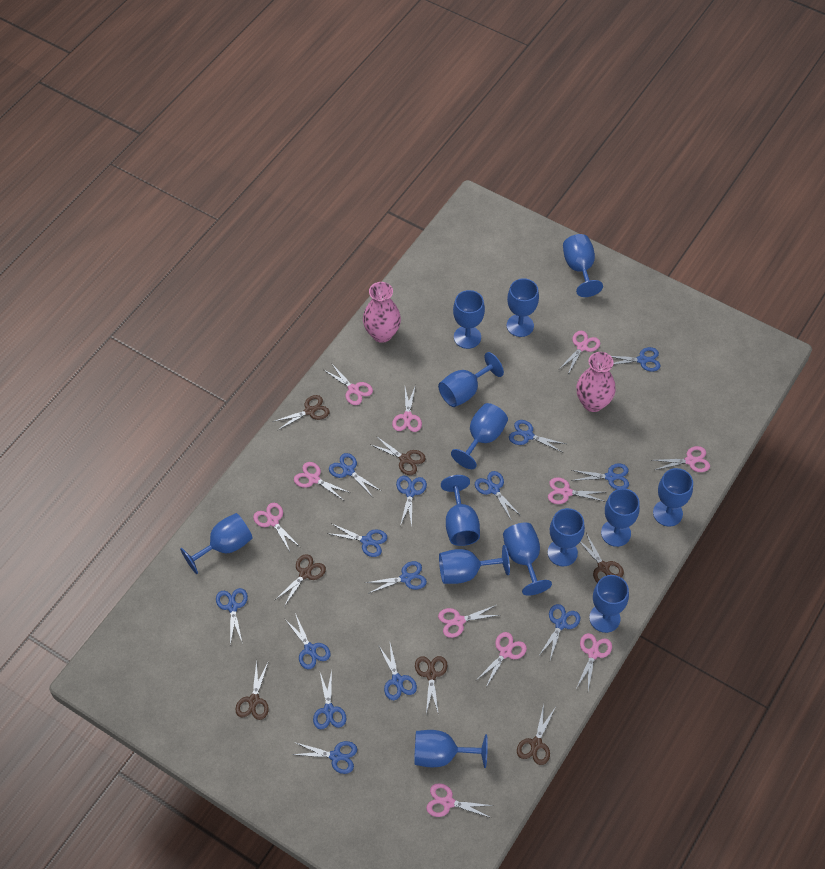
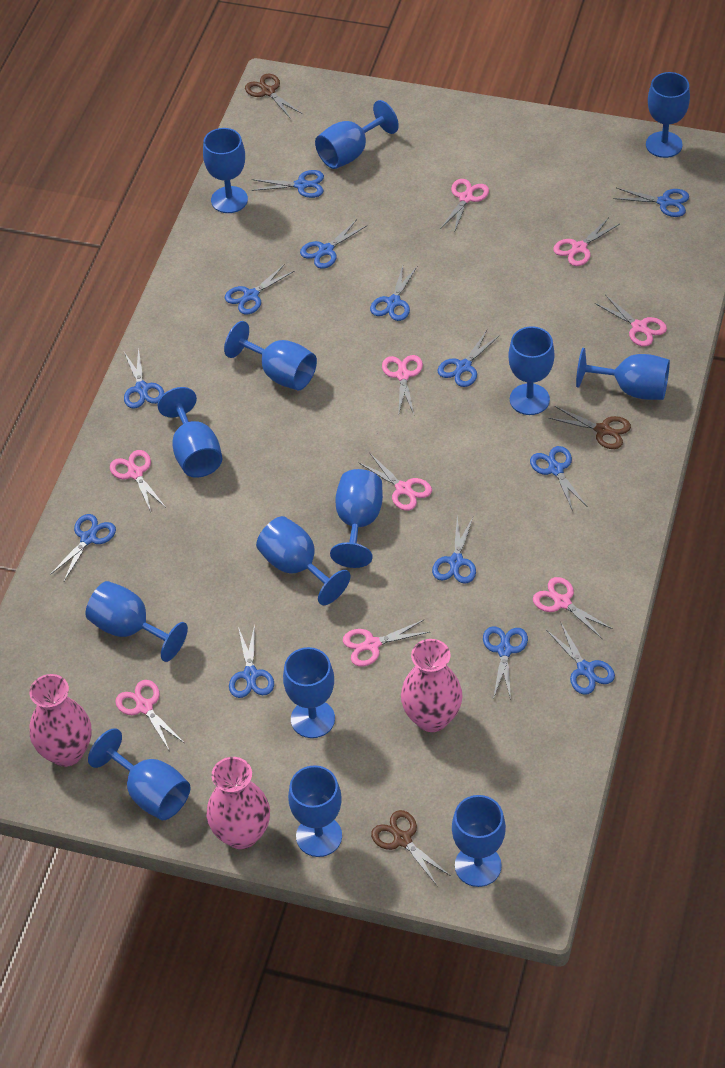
blue scissors: [216,588,248,645] [285,613,331,669] [291,741,357,774] [313,670,346,729] [327,523,387,557] [329,453,381,497] [366,561,427,594] [379,643,417,700] [396,476,427,527] [475,471,521,521] [509,420,566,452] [540,604,580,660] [571,463,629,489] [611,347,661,372] = 14 -> [50,514,116,581] [124,347,164,409] [225,264,294,315] [229,625,274,698] [251,170,324,198] [300,219,366,269] [370,266,417,321] [432,517,476,584] [438,330,500,387] [483,626,528,700] [530,446,588,511] [547,623,615,695] [613,188,689,217] = 13
brown scissors: [235,660,269,720] [272,395,330,430] [275,554,326,606] [369,436,426,475] [415,656,447,715] [517,704,555,765] [580,533,624,583] = 7 -> [245,73,302,119] [371,810,451,887] [549,406,631,449] = 3
pink scissors: [253,503,300,551] [294,462,351,500] [324,363,373,405] [392,385,422,432] [426,783,494,818] [438,605,499,638] [478,632,527,687] [548,477,606,504] [559,331,600,374] [577,633,612,690] [652,446,710,472] = 11 -> [110,450,166,512] [115,680,184,750] [343,620,430,667] [358,453,432,511] [382,355,423,416] [441,179,489,233] [533,577,613,638] [553,217,620,266] [595,295,667,347] = 9
pink vase: [363,282,401,343] [576,352,616,412] = 2 -> [29,674,91,767] [207,757,270,849] [401,639,463,732] = 3

